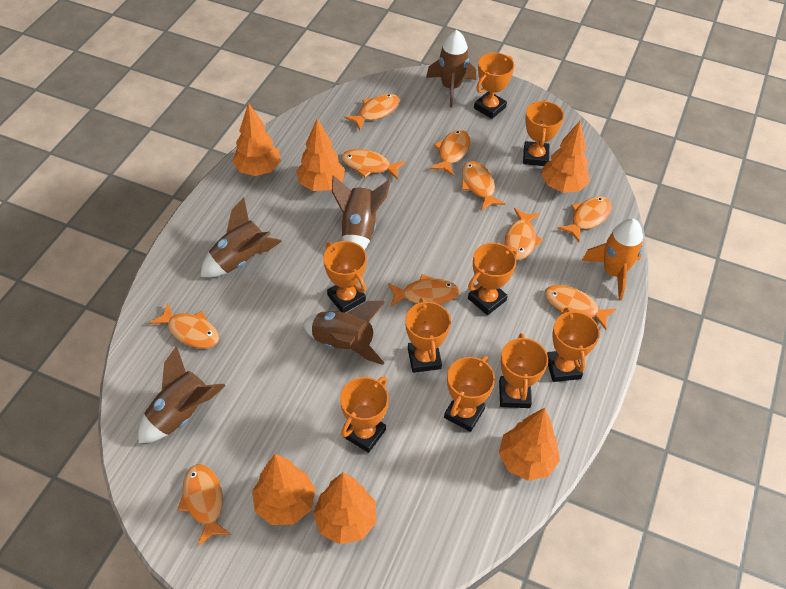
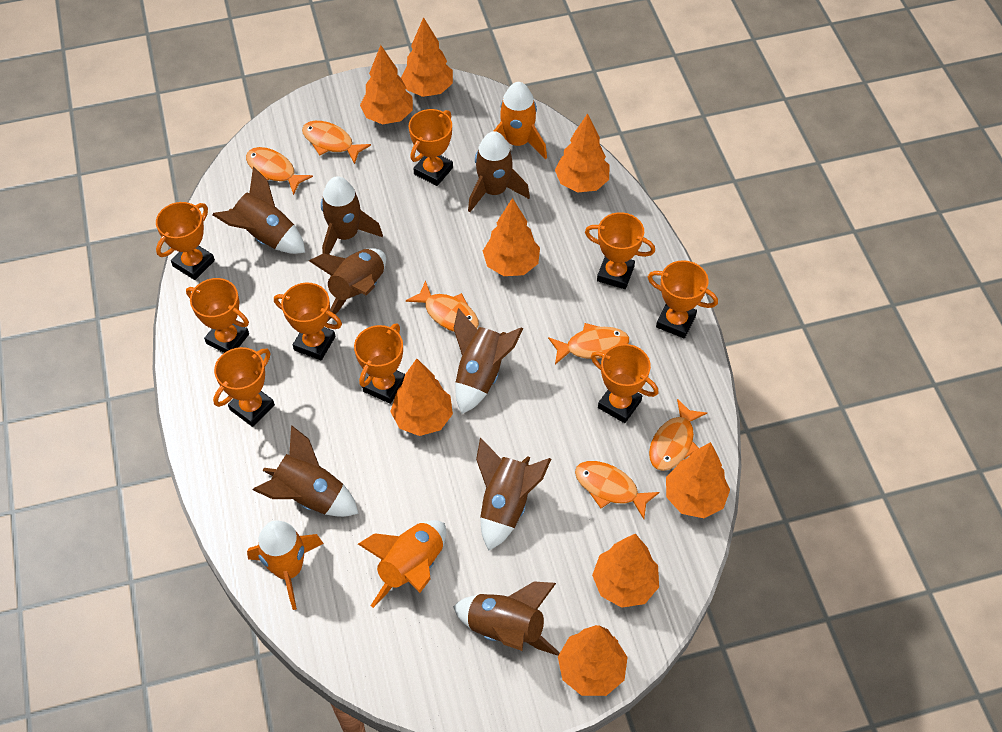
brown rocket: [138,346,226,443] [201,197,282,277] [303,301,385,365] [332,175,391,250] [426,30,476,107] = 5 -> [212,167,305,254] [253,425,359,517] [309,248,386,322] [321,176,383,255] [453,582,560,656] [454,308,523,414] [468,131,530,212] [476,438,551,551] = 8
orange fish: [149,302,219,348] [178,464,231,546] [341,149,405,180] [344,94,399,130] [388,274,459,307] [430,130,470,176] [461,161,505,211] [504,208,543,260] [545,285,616,330] [558,196,612,242] = 10 -> [246,147,313,195] [302,121,371,164] [406,280,479,332] [548,323,629,365] [575,461,660,519] [649,399,707,471] = 6
orange rocket: [582,218,643,300] = 1 -> [247,520,324,610] [358,520,446,608] [494,82,547,159] = 3
orange tree: [232,103,281,176] [252,454,316,525] [296,119,345,191] [313,472,376,544] [499,408,560,481] [541,121,590,193] = 6 -> [360,45,413,124] [390,359,453,436] [401,17,453,97] [483,198,540,276] [555,113,609,193] [558,625,628,696] [592,534,659,608] [666,442,730,518] = 8

